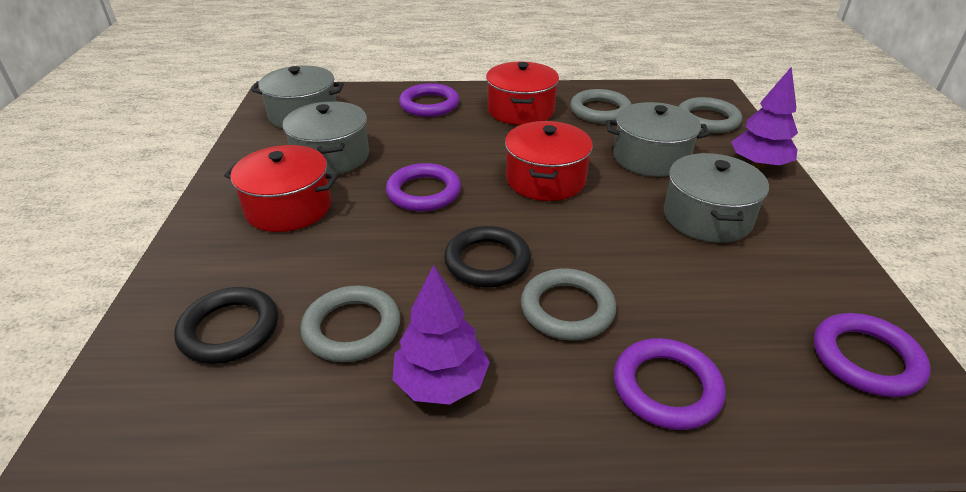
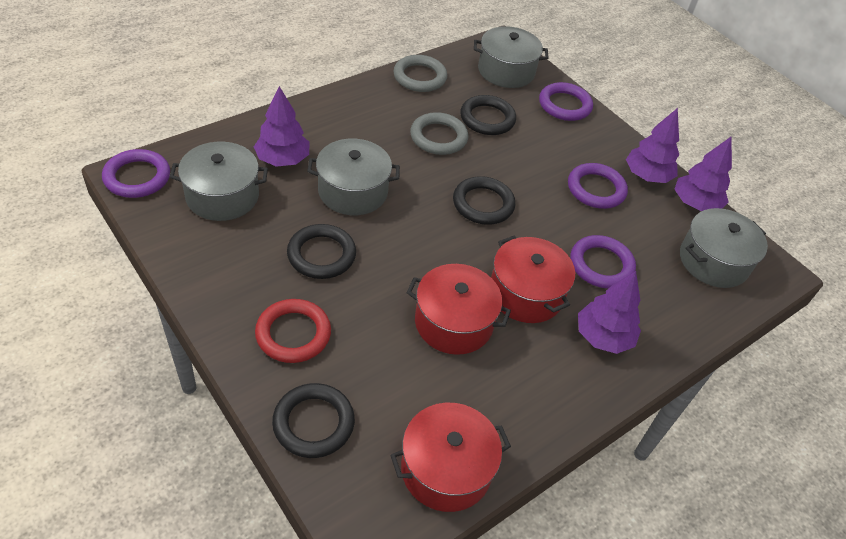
black ring: [174,287,278,364] [444,226,531,288] = 2 -> [272,383,355,458] [287,224,356,279] [453,176,515,225] [460,95,516,135] = 4
grey ring: [301,286,400,362] [521,268,616,341] [570,89,632,123] [679,97,742,133] = 4 -> [393,55,447,92] [410,112,469,155] = 2
purple tree: [392,265,490,405] [731,66,798,169] = 2 -> [254,86,309,167] [578,271,641,354] [626,108,679,183] [675,137,732,211] = 4
red ring: none = 0 -> [255,299,331,363] = 1

